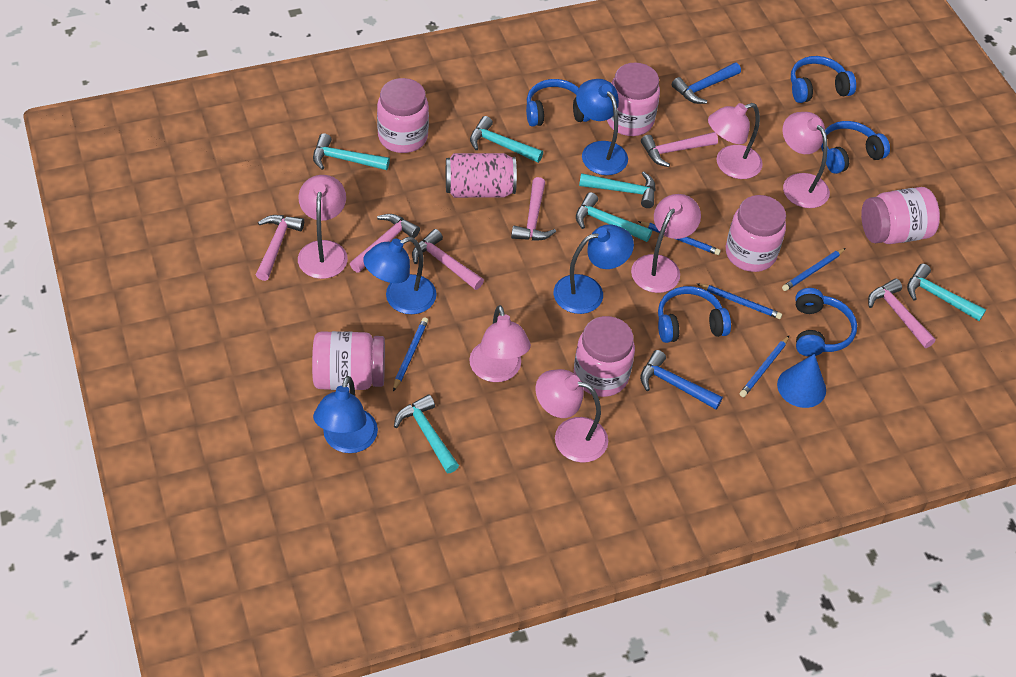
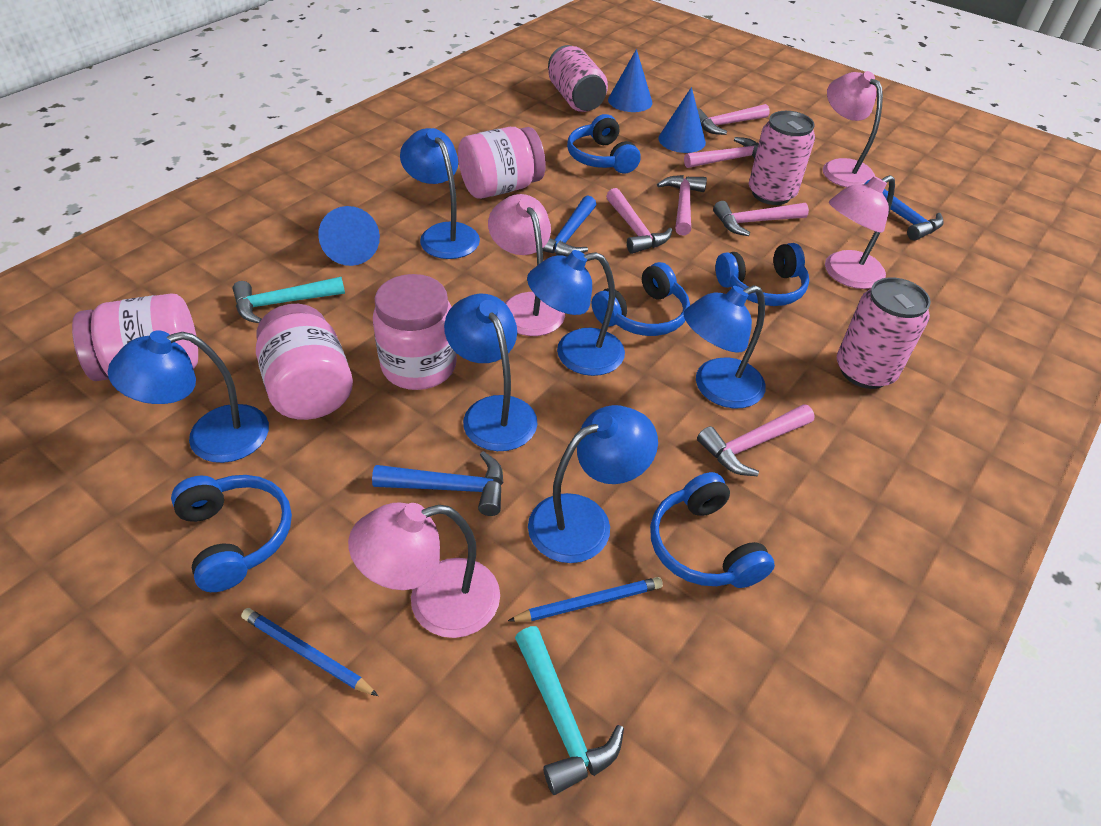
blue cone: [777,354,826,408] = 1 -> [318,206,380,266] [608,49,652,112] [658,87,706,153] = 3
blue hammer: [640,350,723,409] [672,62,741,104] = 2 -> [372,451,503,516] [543,195,596,257] [864,179,944,241] = 3
blue lamp: [313,376,378,453] [363,237,437,314] [554,224,634,314] [576,79,628,175] = 4 -> [108,330,269,463] [400,128,480,259] [444,294,537,451] [527,250,625,376] [528,405,658,563] [683,285,766,408] = 6
blue pencil: [393,317,428,391] [638,221,721,255] [696,283,782,319] [740,336,789,397] [782,248,846,291] = 5 -> [241,608,378,696] [508,577,663,622] = 2
pink can: [446,153,517,198] = 1 -> [548,45,608,112] [749,111,815,205] [837,277,931,389] = 3
pink jar: [312,331,385,390] [377,78,429,153] [574,316,635,397] [607,63,660,136] [726,195,786,272] [861,187,940,244] = 6 -> [72,294,198,381] [256,304,353,420] [373,274,457,390] [458,127,546,199] = 4
pink lamp: [298,175,348,279] [469,305,531,382] [536,369,608,463] [631,194,701,293] [708,103,763,179] [783,112,830,208] = 6 -> [348,502,500,638] [488,194,565,336] [823,71,883,187] [825,175,895,289] = 4
turquoise hammer: [313,133,390,170] [394,395,459,473] [470,116,543,163] [576,192,652,242] [579,172,656,208] [907,264,986,321] = 6 -> [233,277,345,323] [515,626,624,795] = 2

